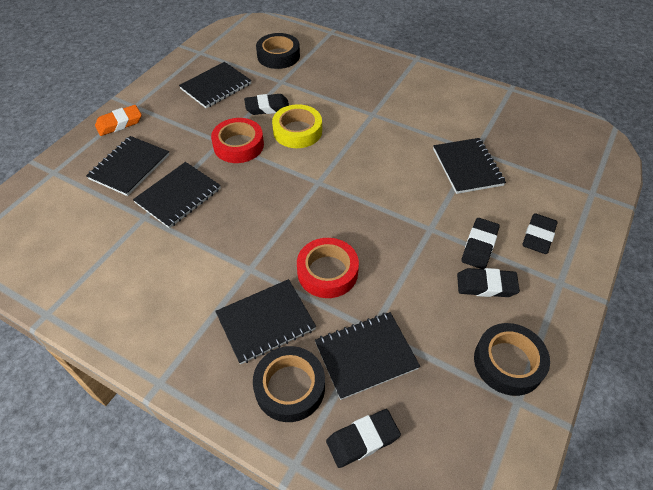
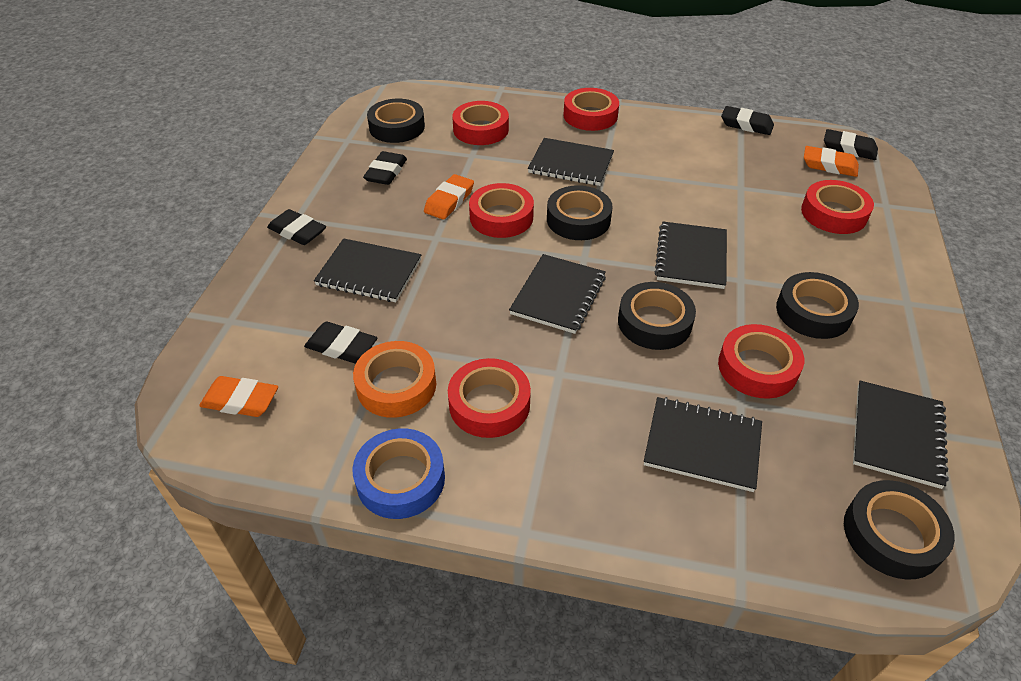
black tape: [253,346,325,422] [256,33,300,69] [474,323,550,396] = 3 -> [367,99,425,143] [547,185,613,240] [618,282,696,350] [776,272,859,339] [844,480,955,580] = 5
blue tape: none = 0 -> [352,428,445,519] = 1
orange eraser: [95,105,142,136] = 1 -> [199,376,278,417] [424,174,474,220] [804,146,859,177] = 3
orange tape: none = 0 -> [353,341,436,418] = 1
red tape: [211,118,264,163] [297,238,359,298] = 2 -> [448,358,531,438] [452,101,509,145] [469,183,534,238] [563,88,619,131] [718,324,804,399] [801,180,874,234] = 6
yellow tape: [272,104,322,148] = 1 -> none = 0

